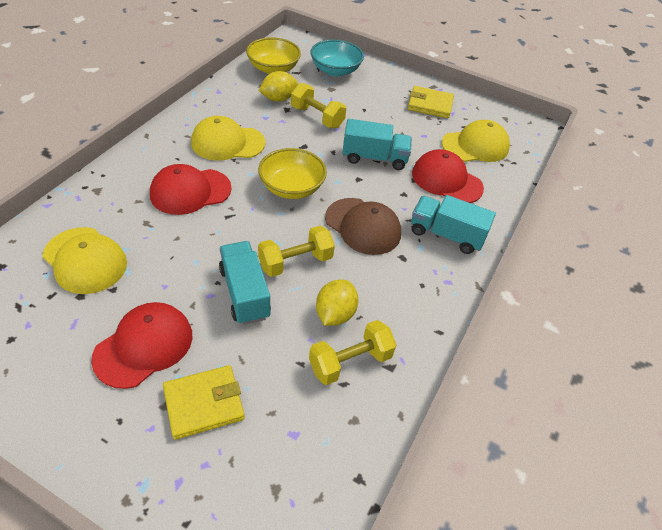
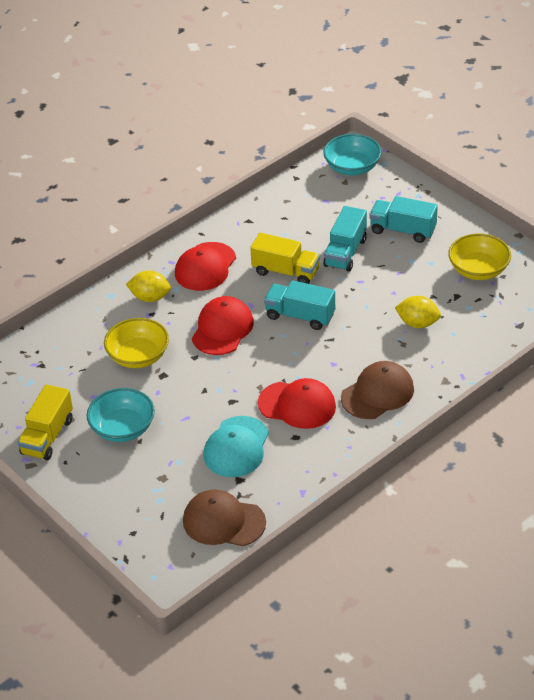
brown cap: [325,198,401,255] = 1 -> [183,490,266,546] [341,361,414,419] = 2
turquoise bowl: [310,39,364,77] = 1 -> [87,388,155,442] [323,134,381,175] = 2
turquoise cap: none = 0 -> [204,416,269,477] = 1
yellow cap: [42,227,127,294] [191,116,265,161] [442,120,510,162] = 3 -> none = 0
yellow dumbbell: [258,226,335,277] [291,83,346,128] [309,320,396,385] = 3 -> none = 0
yellow truck: none = 0 -> [18,384,73,460] [250,233,320,284] = 2
yellow wallet: [163,365,245,440] [408,86,454,118] = 2 -> none = 0

